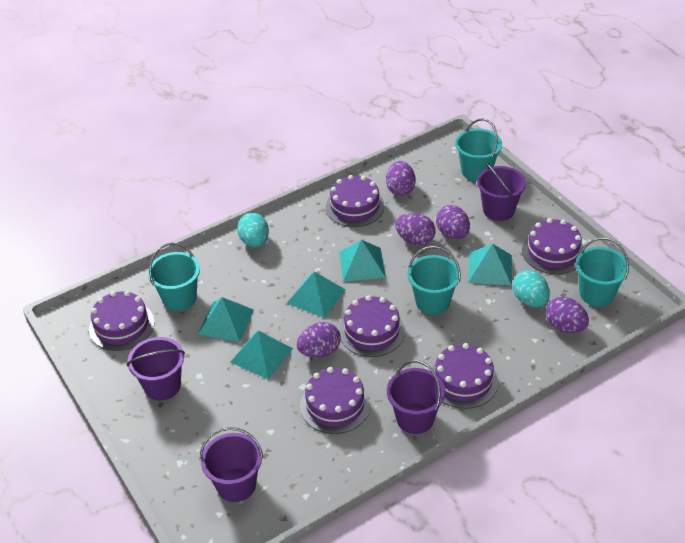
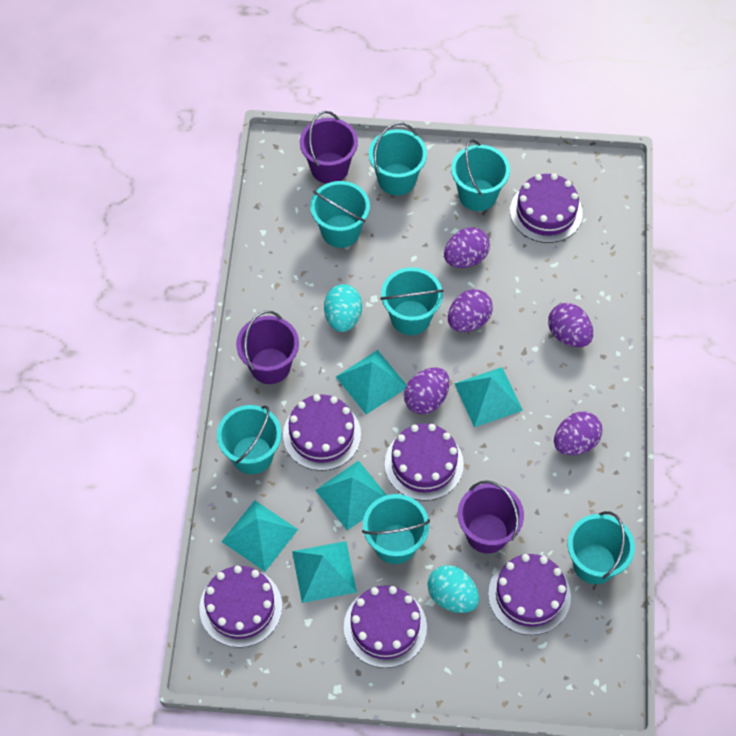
purple bucket: [127,337,185,401] [200,427,263,502] [387,360,445,434] [477,162,526,221] = 4 -> [236,311,299,384] [300,111,358,184] [458,480,524,554] = 3
turquoise bucket: [148,243,200,311] [407,246,461,315] [455,118,502,181] [575,237,630,307] = 4 -> [217,405,282,474] [310,181,370,248] [362,494,430,564] [369,122,427,195] [380,267,443,335] [451,139,510,211] [568,511,635,584] = 7

